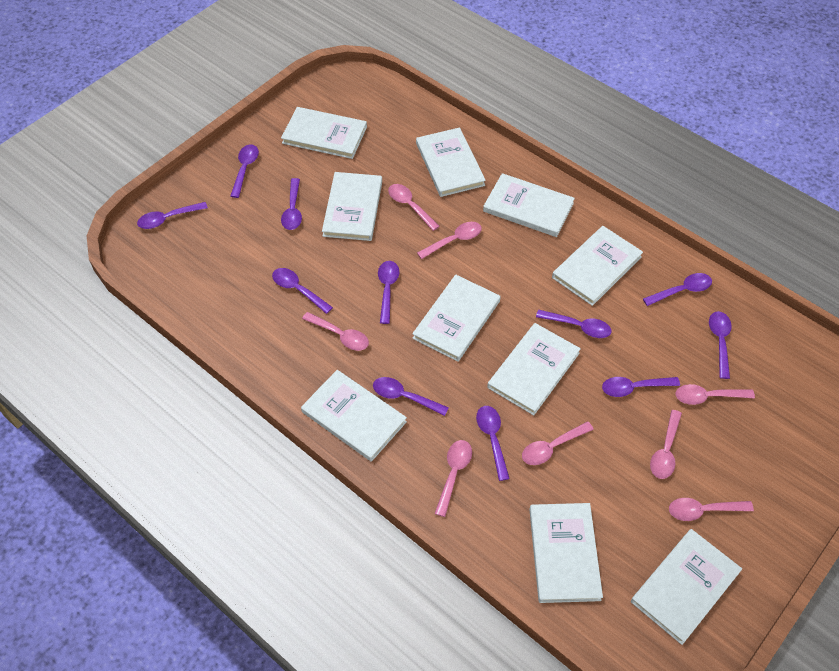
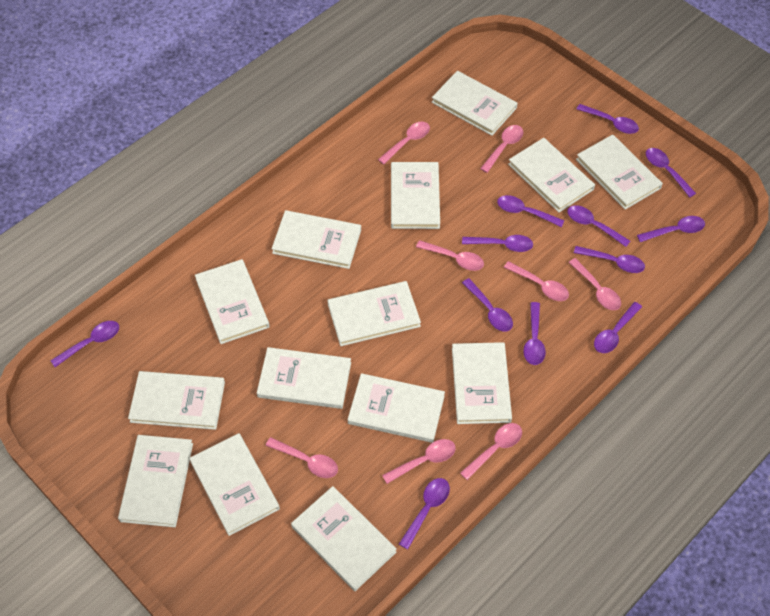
purple spoon: [137,202,208,229] [230,144,259,198] [272,268,333,314] [281,178,302,230] [373,377,449,416] [378,261,399,324] [476,406,510,481] [536,310,611,338] [602,377,680,397] [643,273,712,306] [709,311,732,379] = 11 -> [50,321,119,367] [399,478,450,550] [462,235,533,252] [462,278,513,332] [497,195,564,227] [523,302,546,365] [567,205,630,247] [574,246,645,273] [577,104,639,134] [594,302,642,353] [637,216,705,242] [646,148,696,198] = 12
white book: [281,107,367,159] [301,370,407,462] [322,172,382,241] [412,275,500,362] [416,127,486,197] [483,173,575,237] [487,323,581,415] [529,503,603,603] [552,226,643,306] [631,529,742,645] = 10 -> [118,435,193,527] [128,371,225,430] [189,433,280,536] [195,259,270,344] [257,347,351,409] [272,210,361,269] [291,486,397,591] [327,281,421,346] [348,373,445,443] [391,162,440,229] [432,71,518,136] [452,342,512,424] [508,138,595,213] [576,134,663,210] = 14

